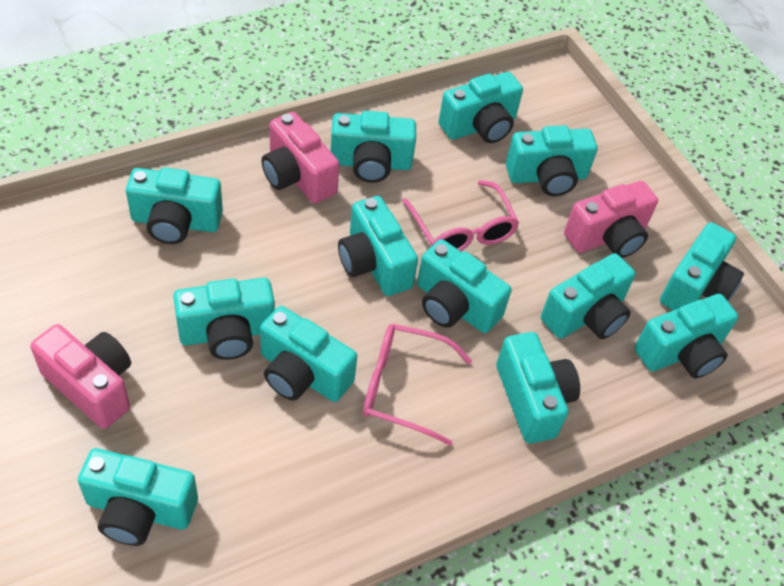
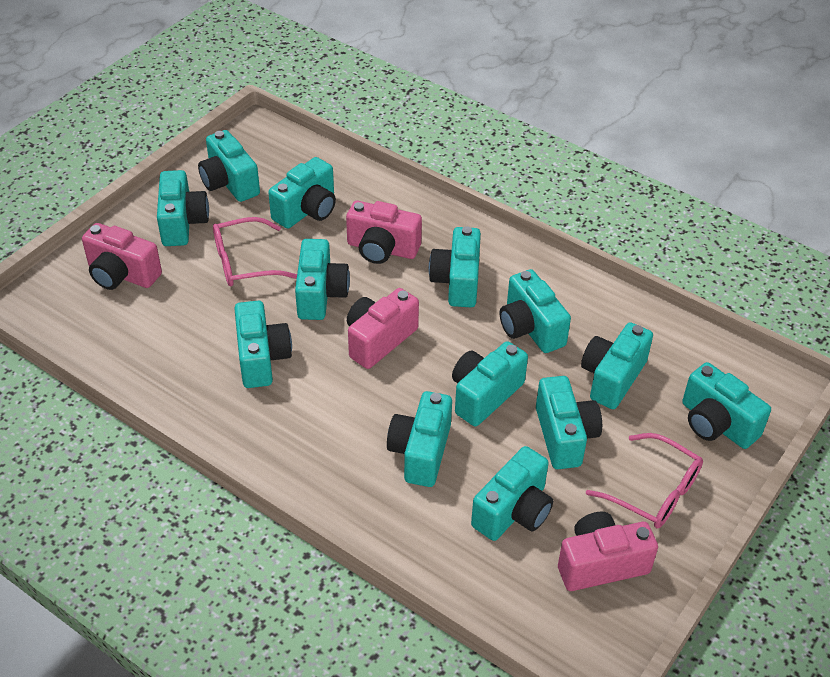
pink camera: [30,324,131,429] [261,112,339,204] [564,181,658,258] = 3 -> [82,223,162,290] [346,201,422,264] [347,288,419,369] [558,512,658,591] = 4

